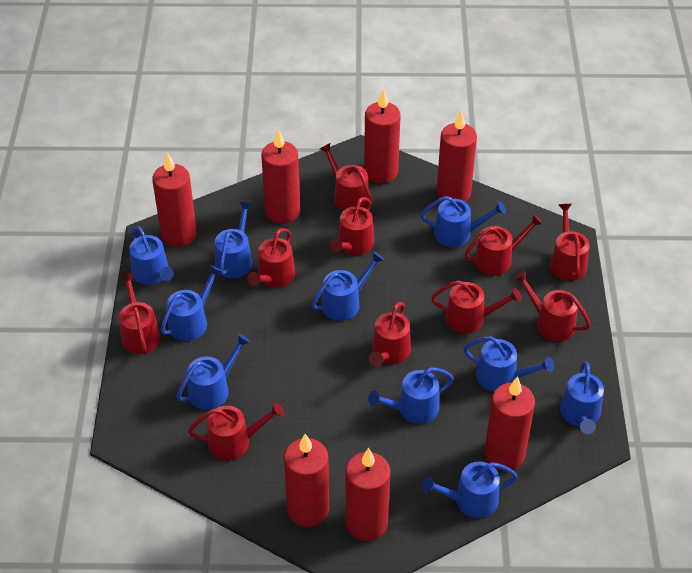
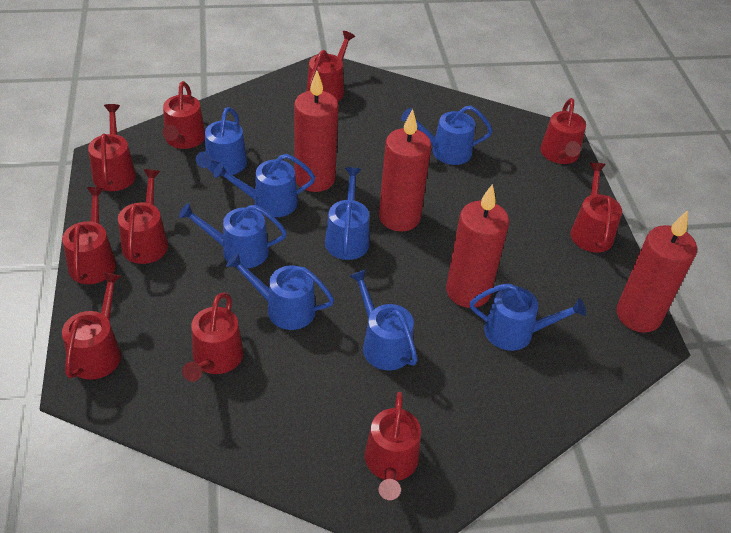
blue watering can: [129,226,174,285] [160,265,223,341] [177,334,251,410] [215,202,253,278] [312,251,384,321] [368,367,454,424] [420,196,506,247] [422,462,517,518] [464,336,554,392] [560,361,604,434] = 10 -> [179,203,287,268] [196,107,247,175] [213,154,315,217] [226,252,334,330] [325,167,369,260] [350,269,418,370] [401,105,493,165] [470,283,586,351] = 8
red candle: [152,152,197,247] [261,129,300,224] [284,434,329,527] [345,448,390,541] [364,89,401,183] [437,111,477,202] [484,376,535,471] = 7 -> [294,71,338,192] [379,109,431,232] [446,184,509,308] [616,210,697,333] = 4

